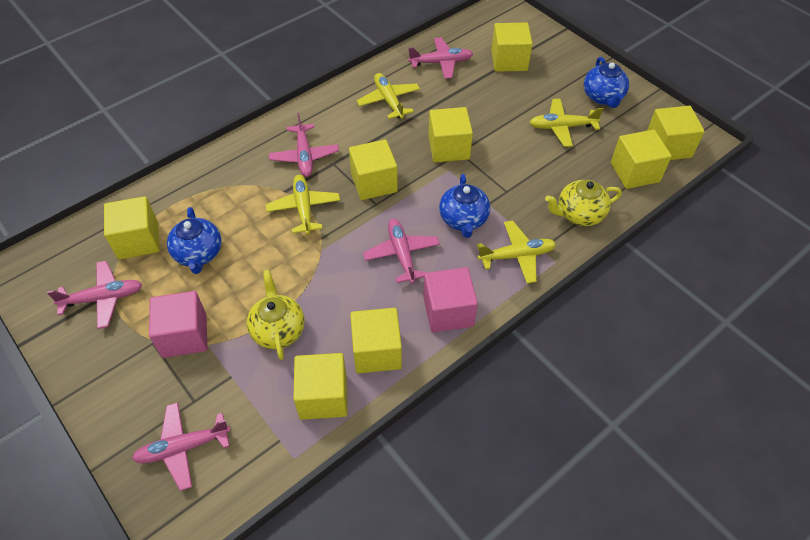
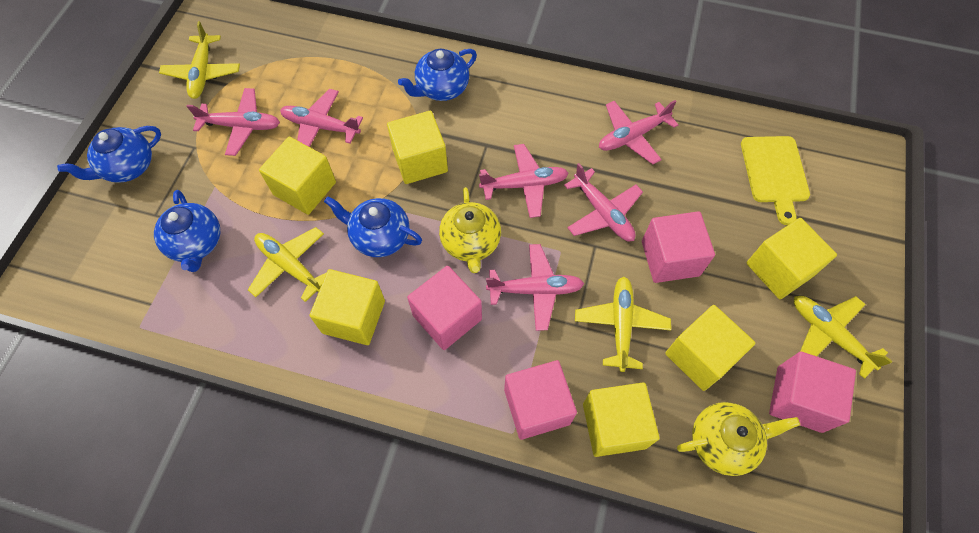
blue teapot: [167,207,222,274] [439,174,490,238] [584,57,629,108] = 3 -> [57,126,161,183] [154,190,220,272] [324,196,422,257] [398,49,477,101] = 4
pink cube: [149,291,207,358] [423,267,478,333] = 2 -> [407,266,482,350] [504,360,577,440] [642,211,715,283] [769,351,856,433] = 4
pink plane: [47,261,143,329] [132,402,231,491] [269,113,339,177] [363,219,440,284] [408,37,473,79] = 5 -> [186,88,280,156] [280,89,363,147] [479,144,568,218] [486,244,584,331] [564,163,643,241] [599,100,678,164] = 6
yellow cube: [104,196,160,260] [293,353,347,420] [349,139,398,200] [350,308,402,373] [428,107,473,162] [491,23,533,72] [611,130,672,189] [647,106,705,160] = 8 -> [259,137,336,215] [310,269,385,345] [387,111,448,184] [583,383,659,457] [665,305,755,391] [746,218,837,299] = 6
yellow cutting board: none = 0 -> [741,136,810,225] = 1

